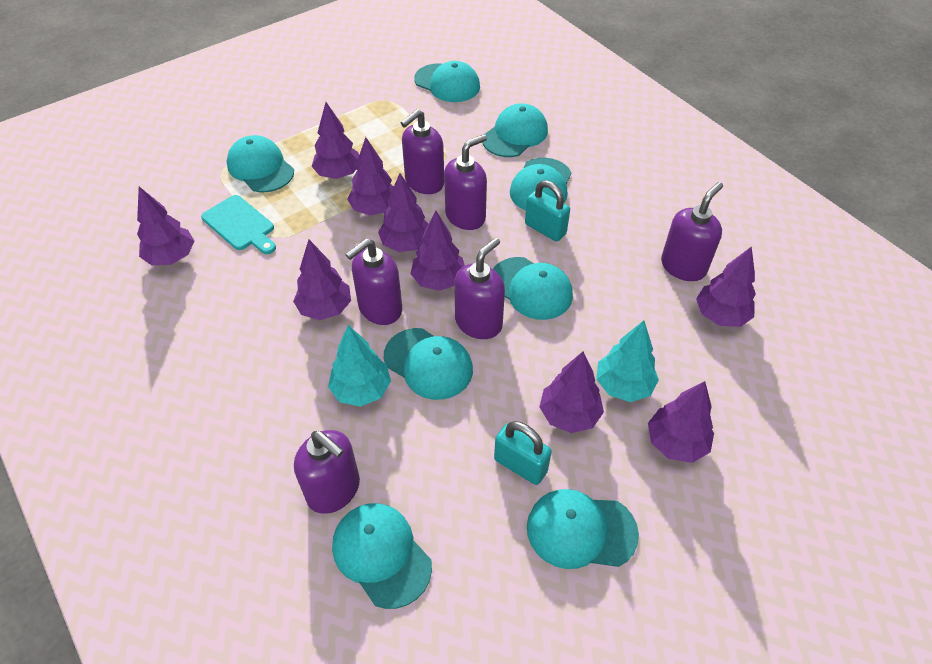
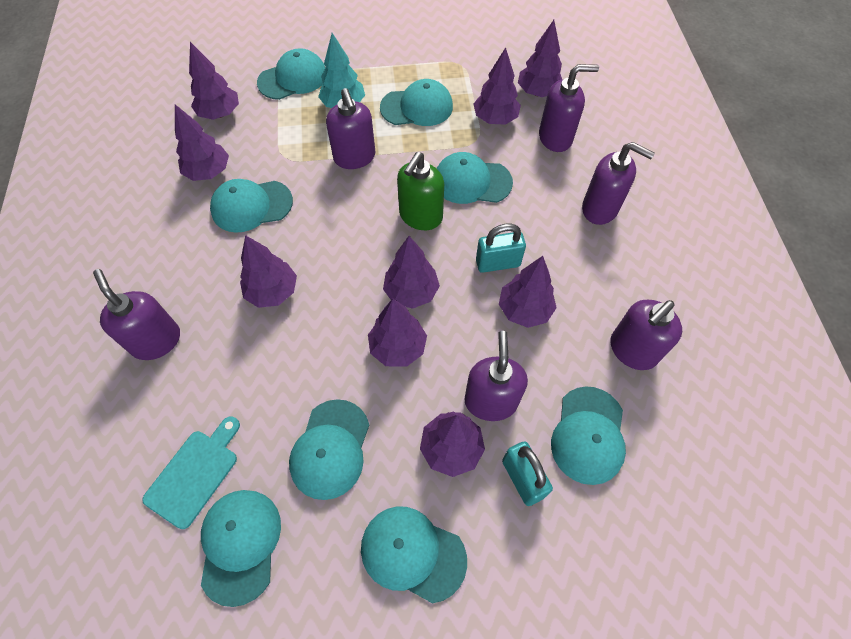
green soap dispenser: none = 0 -> [397,152,444,230] = 1
turquoise tree: [328,325,391,407] [596,320,659,402] = 2 -> [318,33,365,108] = 1

